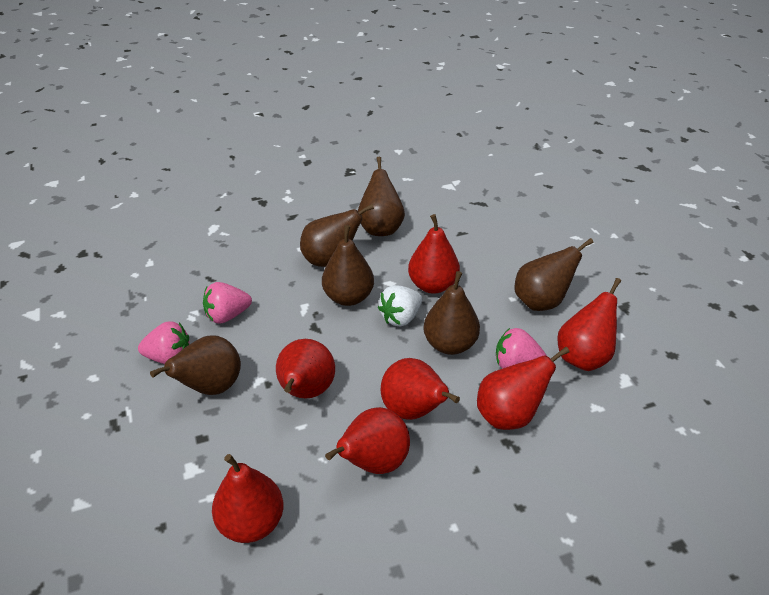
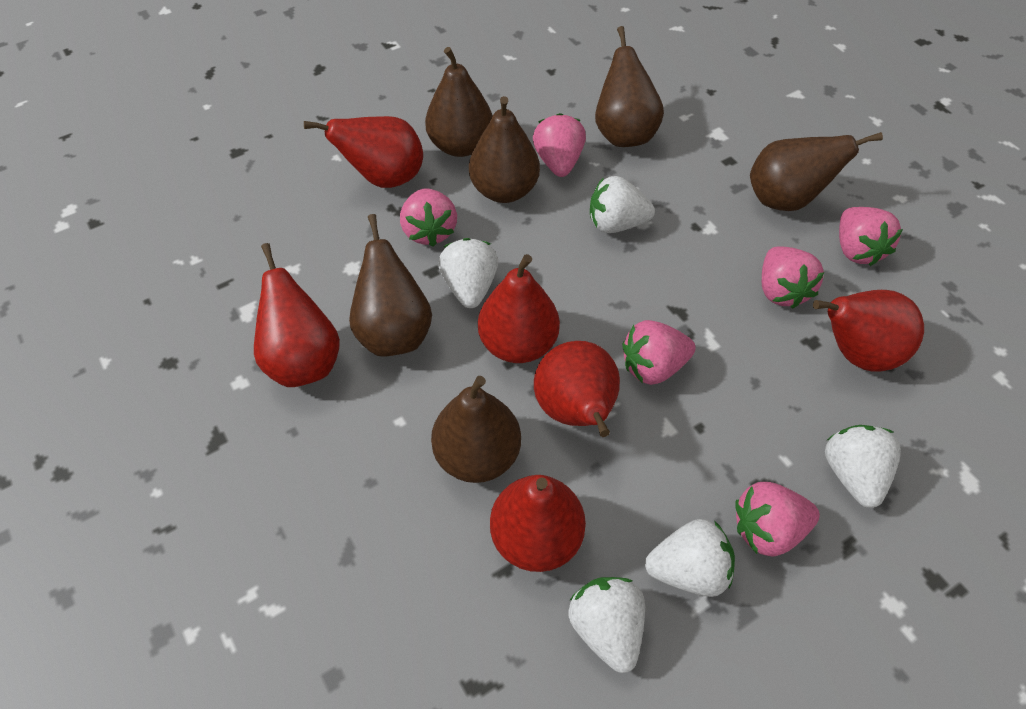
pink strawberry: [138,321,190,364] [203,282,252,324] [496,328,547,369] = 3 -> [400,189,457,247] [533,113,586,177] [622,320,696,385] [735,482,820,557] [762,247,824,309] [839,207,903,266] = 6
red pear: [212,454,284,543] [276,339,335,399] [325,407,410,474] [381,358,460,420] [408,214,460,294] [477,347,570,430] [557,278,621,371] = 7 -> [254,243,340,387] [304,116,423,188] [478,254,560,363] [490,475,586,572] [534,341,620,437] [813,290,924,372] = 6
white strawberry: [378,285,422,326] = 1 -> [438,238,498,308] [569,577,645,673] [590,176,655,233] [645,519,735,597] [825,425,901,508] = 5

